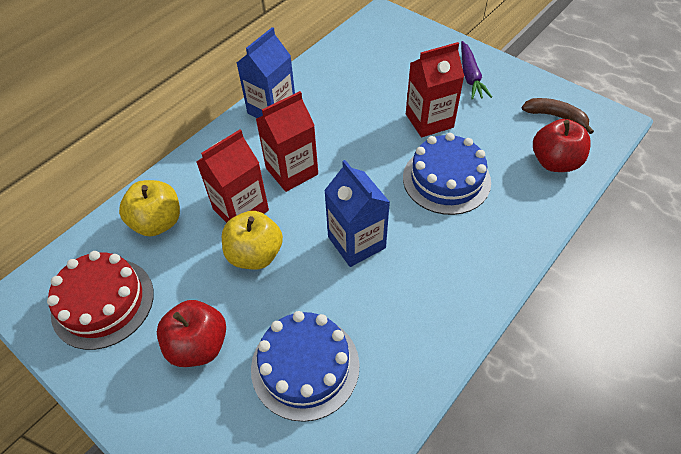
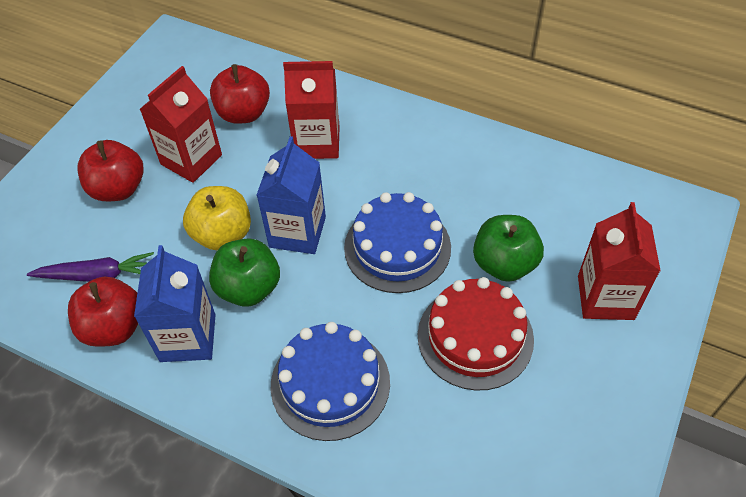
brown banana: [522,98,594,134] = 1 -> none = 0
green apple: none = 0 -> [209,238,280,307] [473,215,544,282] = 2
red apple: [157,300,226,367] [533,119,591,172] = 2 -> [68,277,138,347] [78,140,144,201] [210,64,270,124] = 3
yellow apple: [119,180,180,237] [222,211,283,269] = 2 -> [183,186,251,250] = 1

